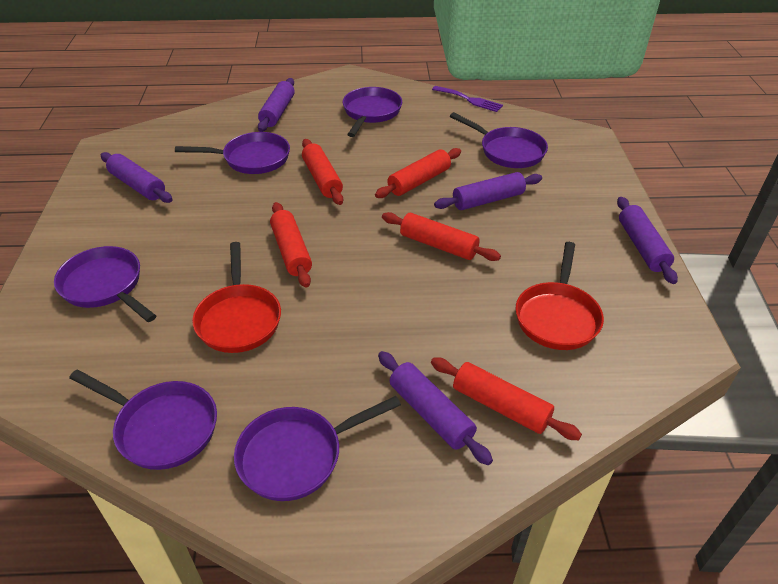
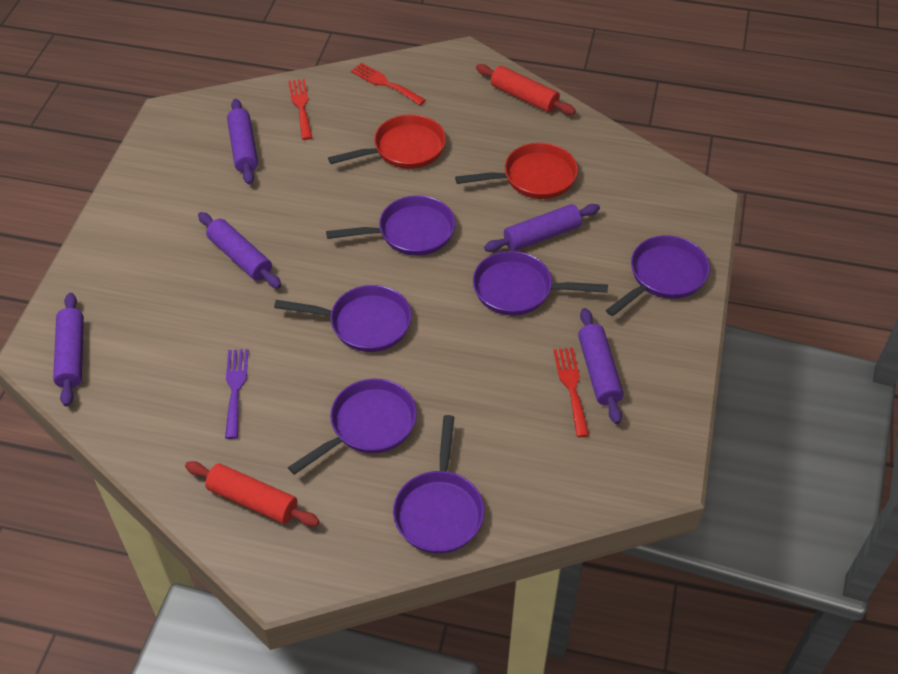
red fork: none = 0 -> [288,79,312,140] [351,63,426,105] [553,348,589,437] = 3
red rolling pin: [270,202,312,288] [302,139,343,205] [375,148,461,198] [382,212,501,261] [431,358,582,440] = 5 -> [185,461,320,527] [476,64,576,115] = 2

